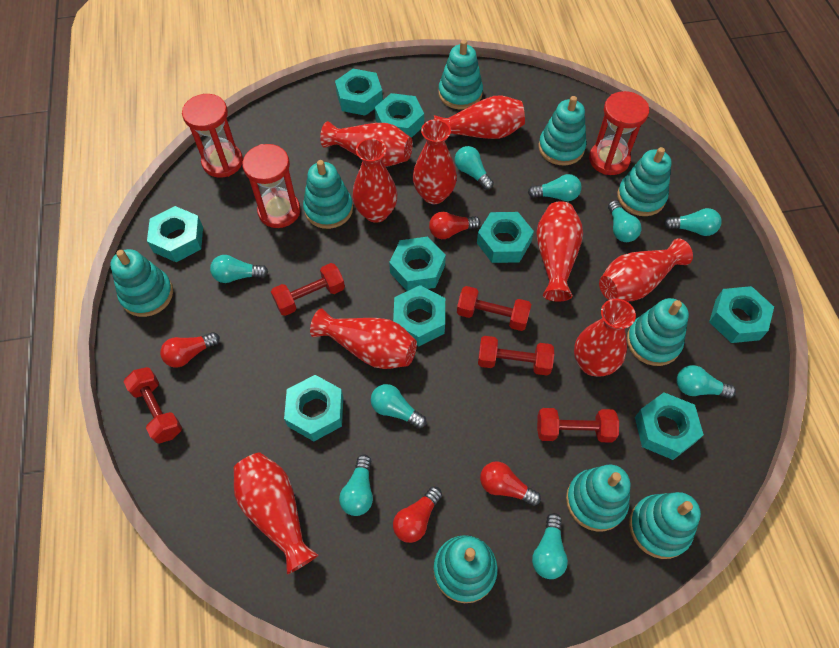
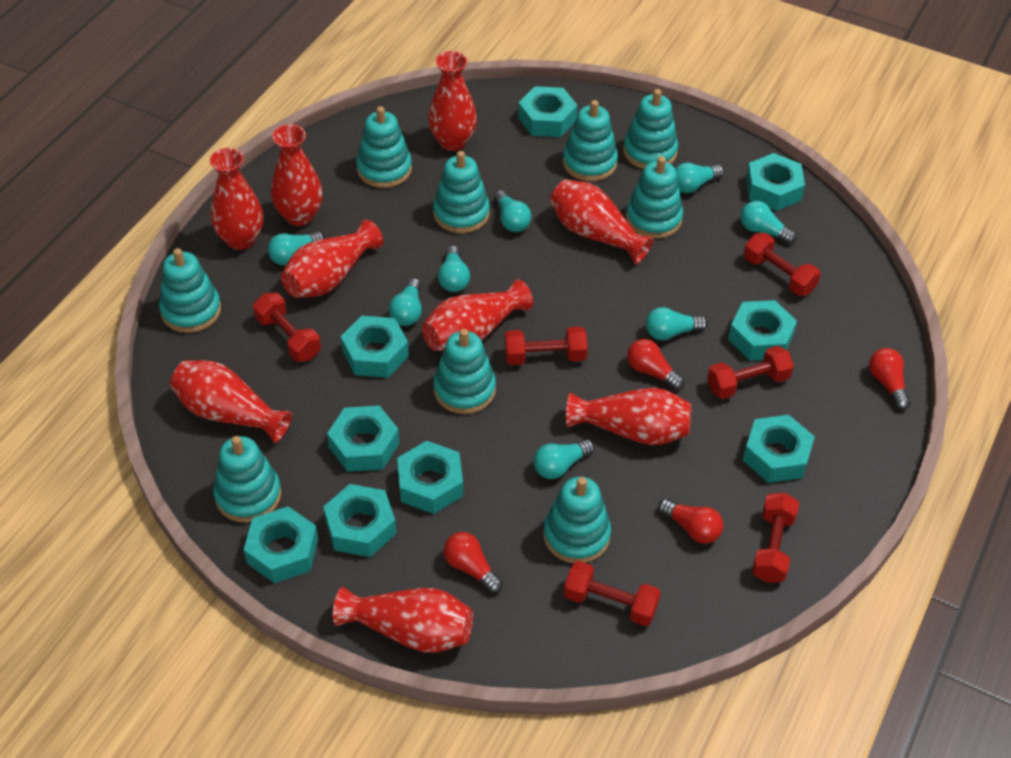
red dumbbell: [124,367,182,444] [271,263,345,316] [457,286,531,331] [478,336,554,375] [537,408,619,443] = 5 -> [253,293,321,362] [504,326,588,365] [564,561,661,626] [707,346,794,399] [744,233,821,296] [752,492,799,583] = 6
red hourglass: [182,94,243,178] [242,144,300,228] [589,91,649,175] = 3 -> none = 0
turquoise light bulb: [210,255,268,283] [339,454,373,516] [371,384,427,429] [455,146,494,190] [528,174,581,201] [532,513,568,579] [608,200,642,242] [664,208,722,236] [676,365,736,398] = 9 -> [268,231,325,265] [389,278,422,326] [438,245,470,292] [494,190,531,232] [534,439,594,479] [646,307,708,340] [675,162,724,193] [740,201,797,244] = 8

